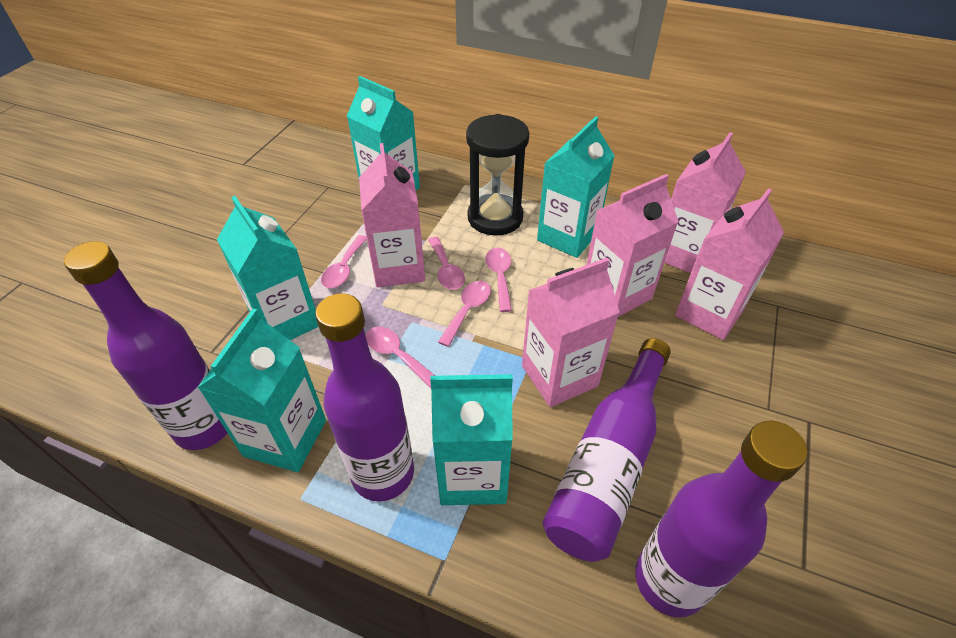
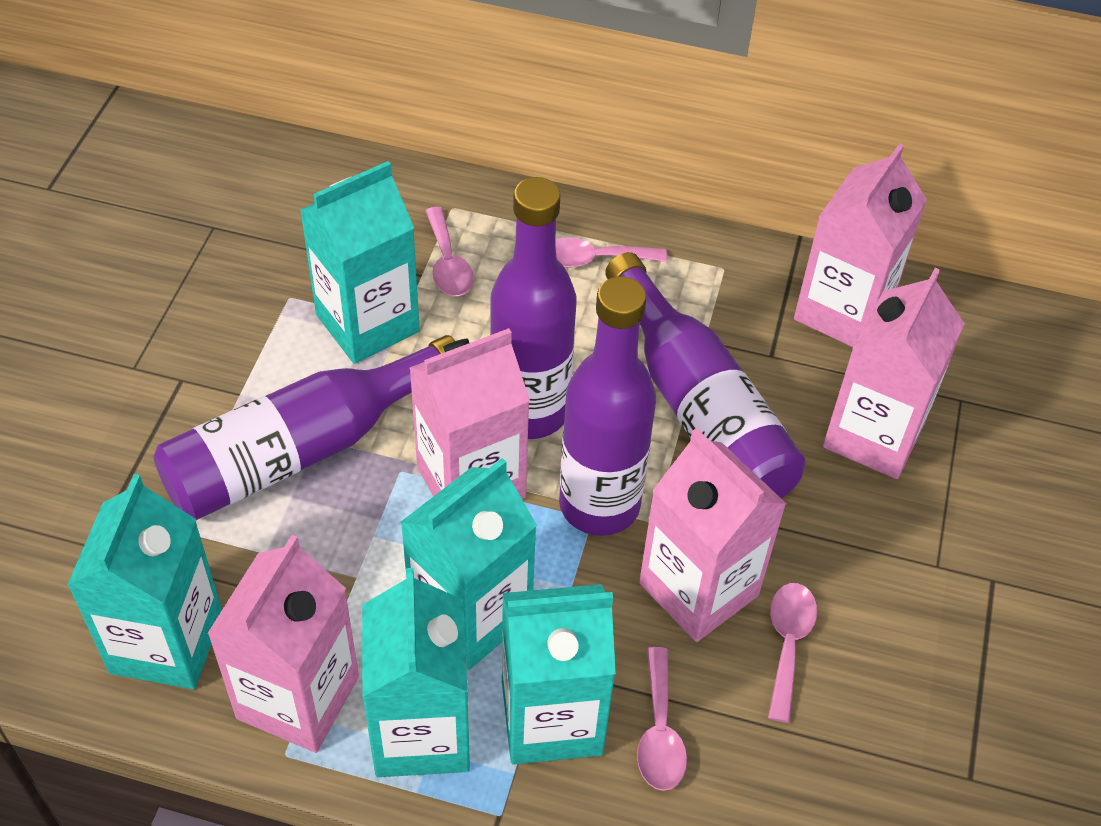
black hourglass: [466,114,529,235] = 1 -> none = 0
pink spoon: [321,235,367,288] [366,327,435,388] [428,237,465,290] [438,281,491,347] [485,248,512,312] = 5 -> [425,207,474,296] [556,237,668,268] [637,647,687,791] [768,583,817,723] = 4

